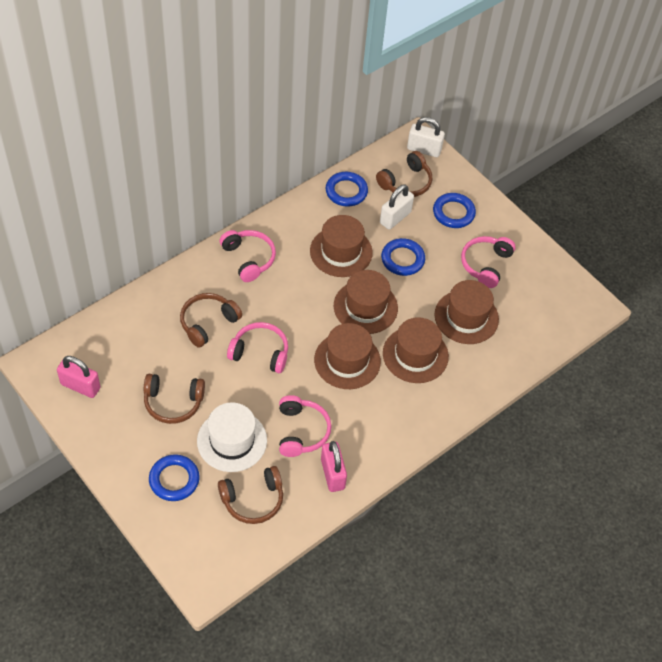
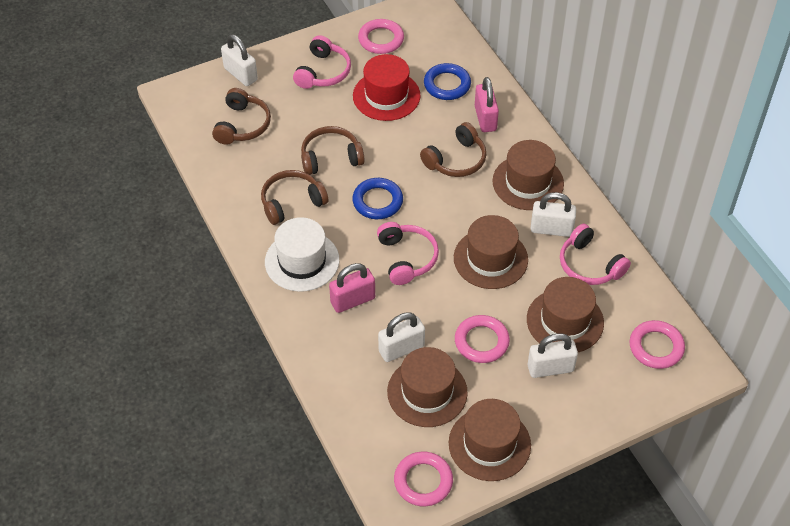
blue ring: [149,454,200,501] [326,172,368,207] [381,238,425,276] [433,193,476,228] = 4 -> [352,178,403,219] [424,63,471,100] = 2
pink headphones: [219,230,276,282] [227,322,288,373] [279,395,331,457] [461,236,516,288] = 4 -> [293,35,351,89] [377,222,439,285] [560,224,631,285] = 3
pink ring: none = 0 -> [358,19,404,54] [394,452,453,506] [455,315,510,363] [629,320,685,369] = 4
red hat: none = 0 -> [353,54,420,121] = 1
white padlock: [380,184,414,230] [407,117,445,157] = 2 -> [221,34,258,86] [378,312,425,362] [528,333,578,378] [531,192,576,237] = 4

